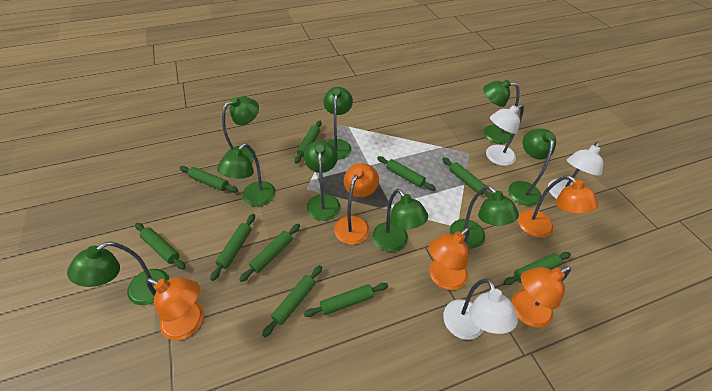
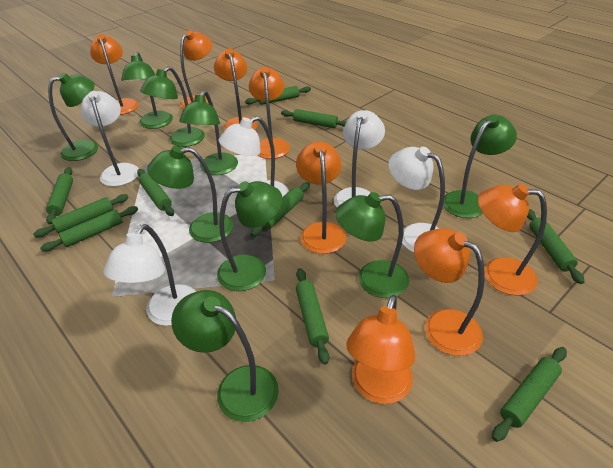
orange lamp: [146,277,204,340] [334,163,379,245] [429,227,470,290] [511,266,571,328] [518,175,599,238] = 5 -> [90,34,139,115] [180,30,212,110] [214,48,258,130] [249,67,290,159] [296,141,346,254] [346,295,415,404] [414,228,485,356] [478,184,547,296] = 8
white lamp: [443,279,518,340] [486,104,524,166] [548,142,603,199] = 3 -> [81,91,139,187] [104,224,196,326] [219,116,289,197] [334,110,385,207] [388,147,445,253] = 5

